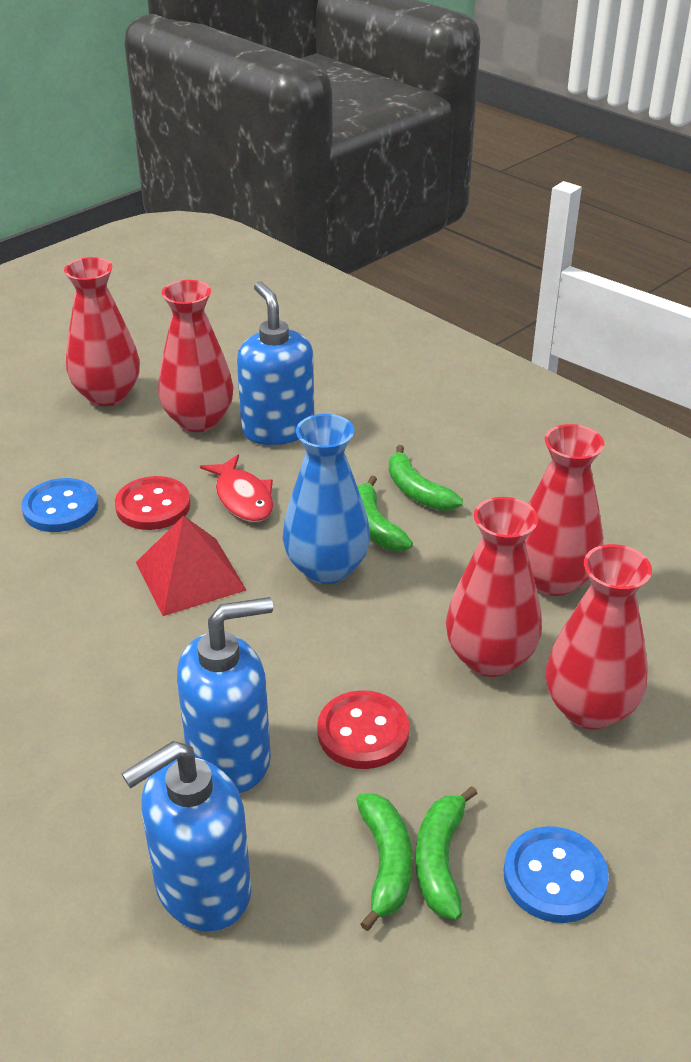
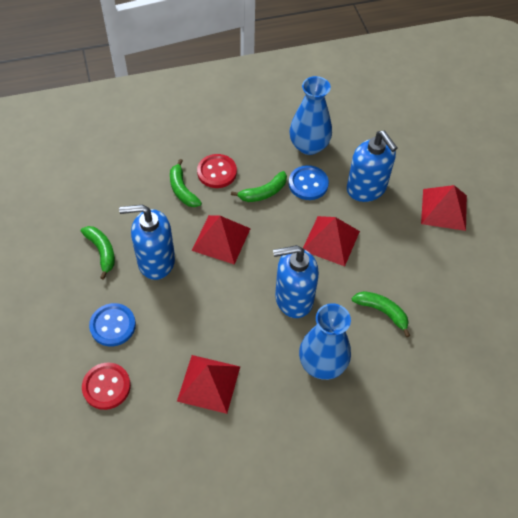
blue vase: [283,414,370,584] = 1 -> [289,76,332,155] [299,303,351,380] = 2
red fish: [200,455,273,522] = 1 -> none = 0
red pyramid: [136,516,246,616] = 1 -> [177,355,240,414] [191,215,251,265] [303,216,360,266] [421,185,467,231] = 4
red vase: [64,257,140,406] [158,280,234,432] [446,497,542,677] [524,424,604,596] [546,544,652,729] = 5 -> none = 0

